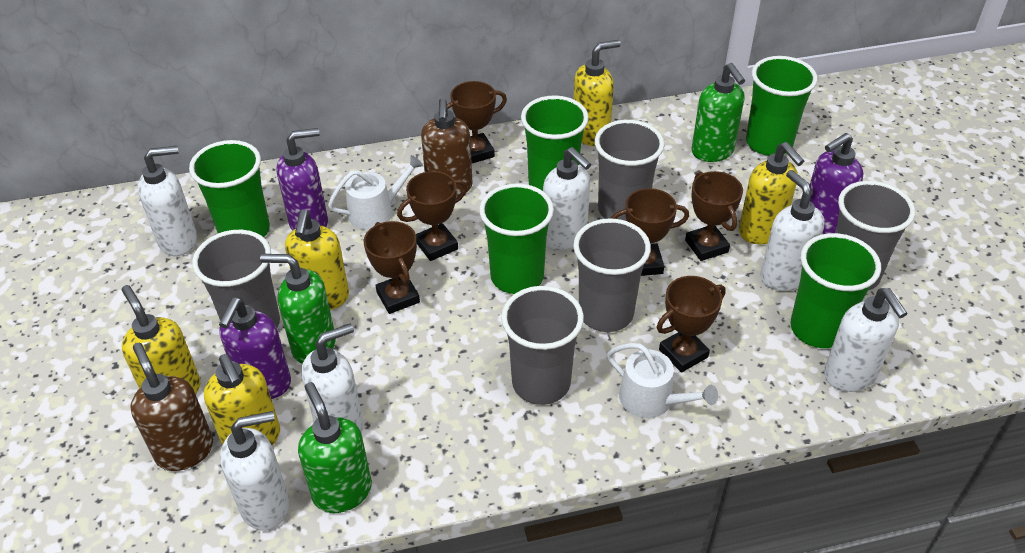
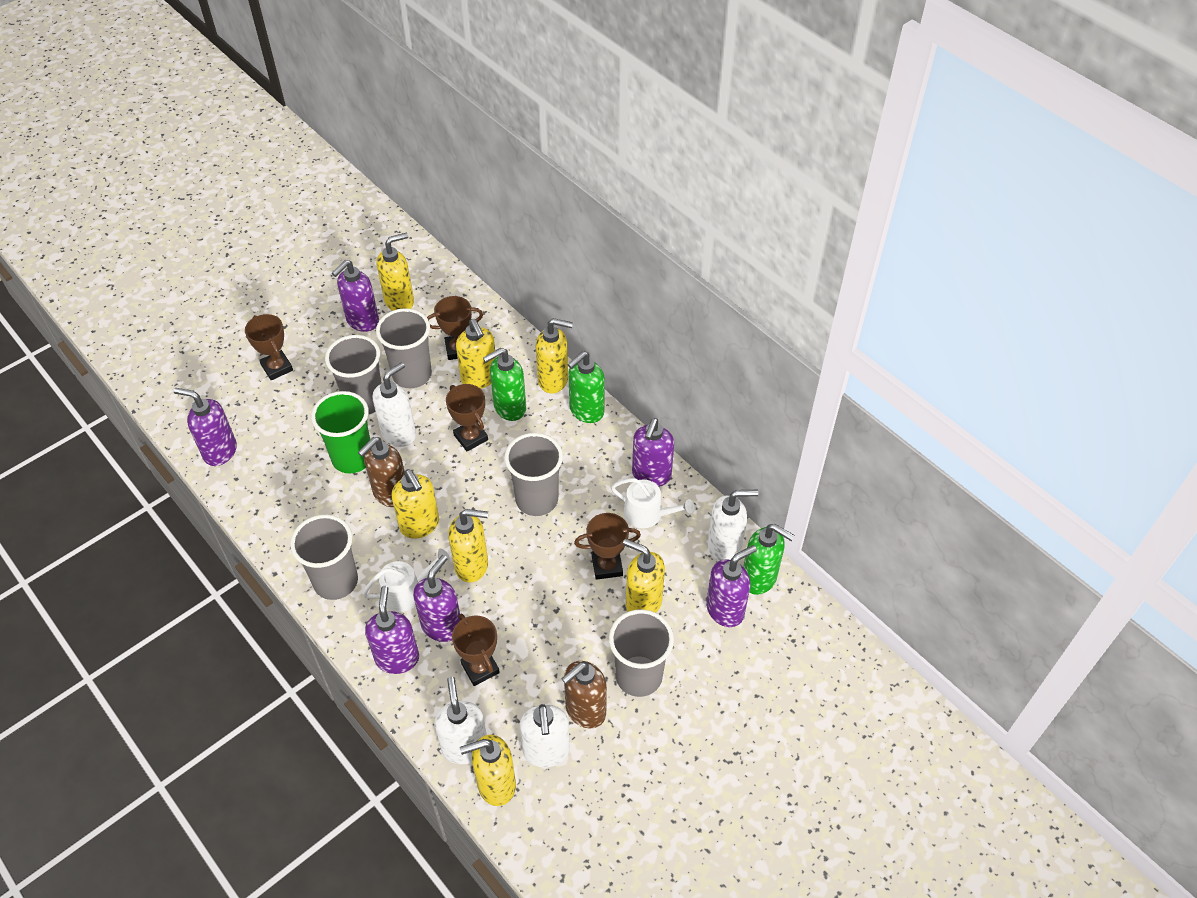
brown trophy: [364,221,420,314] [397,171,467,261] [447,81,507,163] [611,188,689,276] [657,276,726,373] [685,171,743,261] = 6 -> [245,314,293,380] [427,296,483,360] [446,384,488,451] [452,614,500,686] [574,513,641,580] = 5
green cup: [189,140,270,237] [479,183,554,294] [521,95,589,191] [746,56,818,156] [790,233,881,348] = 5 -> [311,391,370,473] = 1
purple soap dispenser: [219,297,291,399] [277,128,328,231] [810,133,863,234] = 3 -> [174,388,237,466] [332,260,379,332] [365,586,419,674] [413,555,460,642] [632,418,674,487] [706,545,757,627] = 6
white soap dispenser: [138,146,197,256] [220,411,289,531] [302,323,363,432] [543,147,591,250] [760,170,825,291] [824,288,908,392] = 6 -> [373,362,416,447] [435,677,487,764] [520,704,570,768] [708,490,758,562] = 4
yellow soap dispenser: [121,285,200,394] [204,354,280,446] [285,209,349,310] [573,40,621,146] [739,142,804,244] = 5 -> [377,232,414,311] [392,469,439,539] [448,509,488,583] [456,319,495,389] [460,734,516,806] [536,318,573,393] [623,539,665,613] = 7

